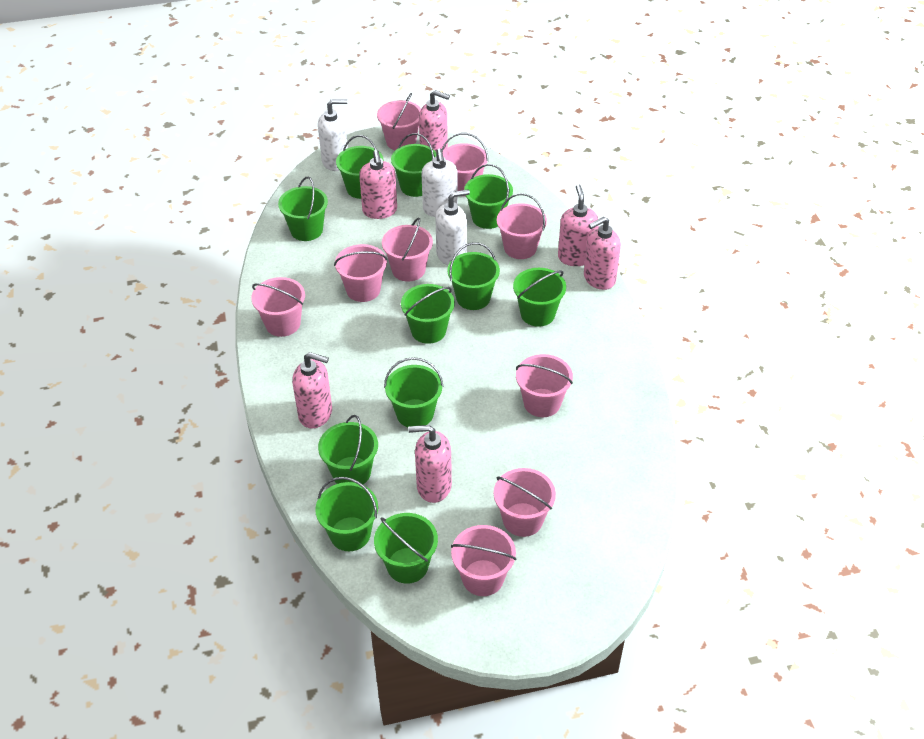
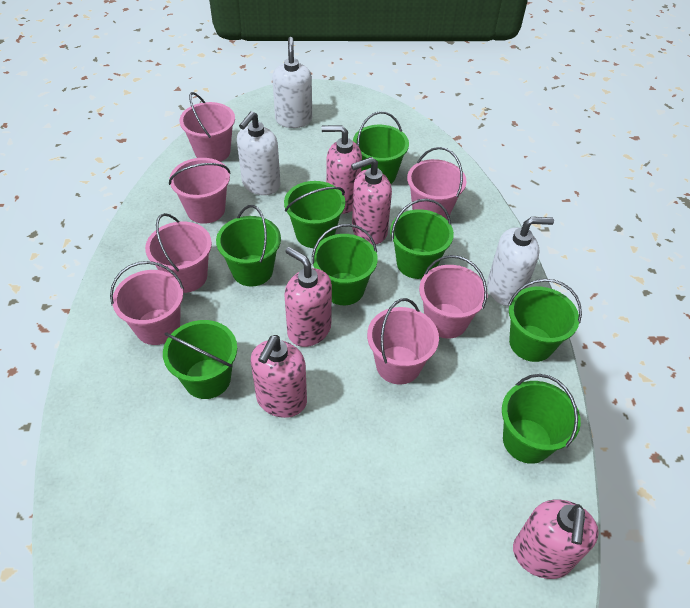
green bucket: [278,177,328,241] [315,477,378,551] [318,415,378,484] [336,135,384,199] [374,513,438,584] [384,357,443,427] [391,133,437,197] [401,284,455,344] [447,242,500,310] [464,164,513,229] [513,268,566,327] = 11 -> [163,320,237,399] [216,205,281,286] [284,181,345,248] [312,224,378,305] [353,111,409,184] [390,199,454,279] [502,374,581,464] [508,279,582,362] = 8
pink bucket: [251,277,305,337] [334,244,388,302] [377,93,421,150] [382,218,433,282] [442,133,488,196] [451,525,516,596] [494,468,556,537] [497,193,547,259] [516,354,573,417] = 9 -> [110,261,184,345] [145,213,212,293] [169,158,230,224] [179,92,235,162] [367,298,439,385] [407,147,467,220] [419,255,488,338] = 7
pink soap dispenser: [292,352,332,429] [359,150,397,219] [408,425,452,503] [419,90,450,151] [558,184,598,266] [584,217,621,290] = 6 -> [251,335,307,418] [284,247,332,347] [321,125,362,214] [351,157,392,245] [513,500,599,579] = 5

